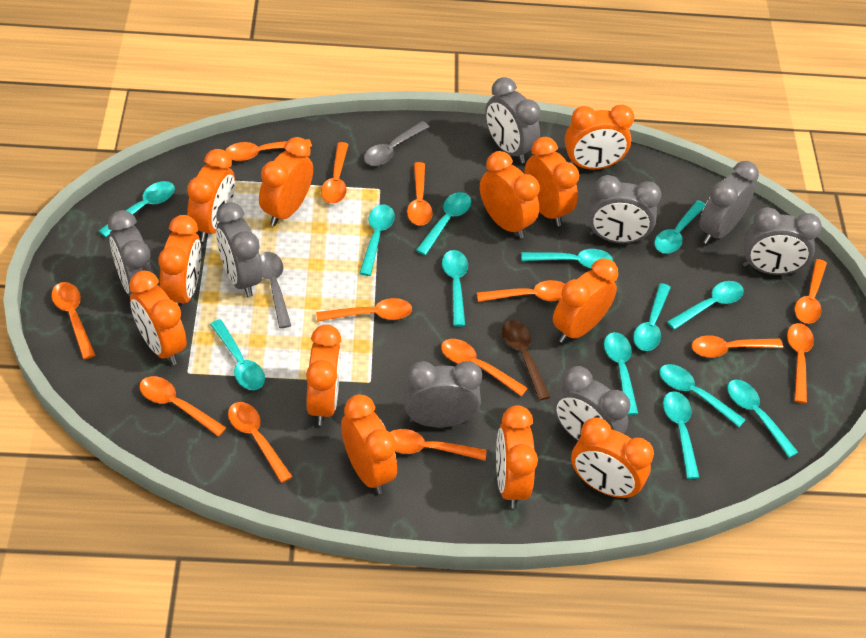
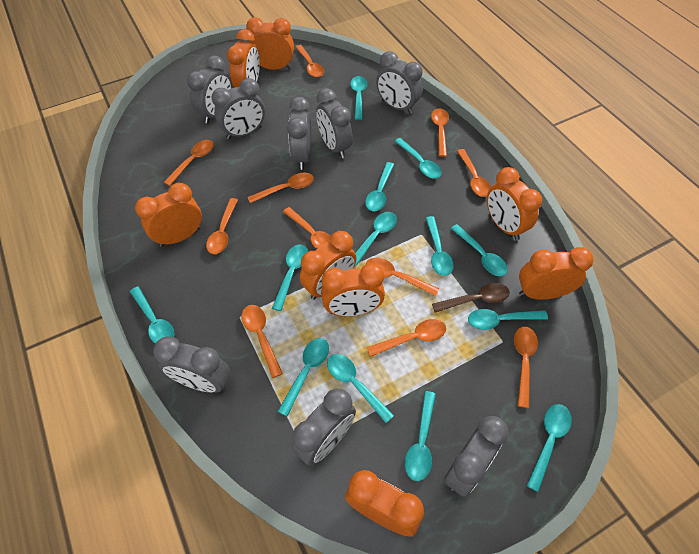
grey spoon: [260,252,291,328] [364,121,429,166] = 2 -> none = 0
orange clock: [129,271,187,365] [158,215,201,307] [187,149,235,242] [259,137,313,226] [306,324,342,425] [341,395,397,494] [480,151,540,239] [496,405,538,508] [525,137,579,226] [553,259,618,343] [564,104,634,170] [571,417,654,500] = 12 -> [135,183,202,247] [227,29,260,87] [246,17,294,70] [300,231,356,300] [321,263,385,317] [345,470,424,537] [487,167,542,240] [519,247,593,300] = 8
orange spoon: [51,282,95,359] [139,376,226,437] [225,139,312,161] [228,402,292,483] [316,298,412,322] [321,142,349,204] [390,429,487,461] [407,162,433,226] [441,339,528,396] [477,280,565,302] [692,335,783,357] [787,323,814,403] [794,259,827,324] = 13 -> [164,140,214,186] [206,198,238,254] [242,305,283,378] [248,173,314,203] [283,207,331,249] [295,45,324,77] [366,258,439,296] [367,319,446,357] [431,108,449,157] [457,149,491,197] [514,327,538,408] = 11

